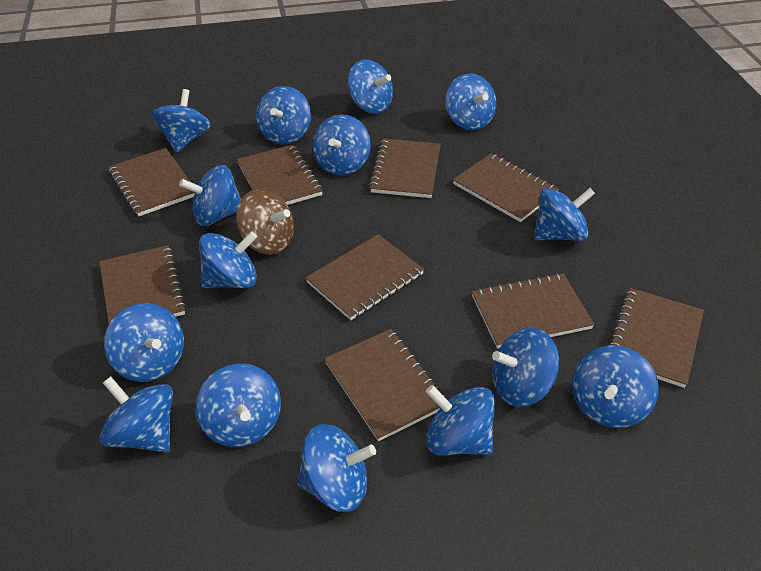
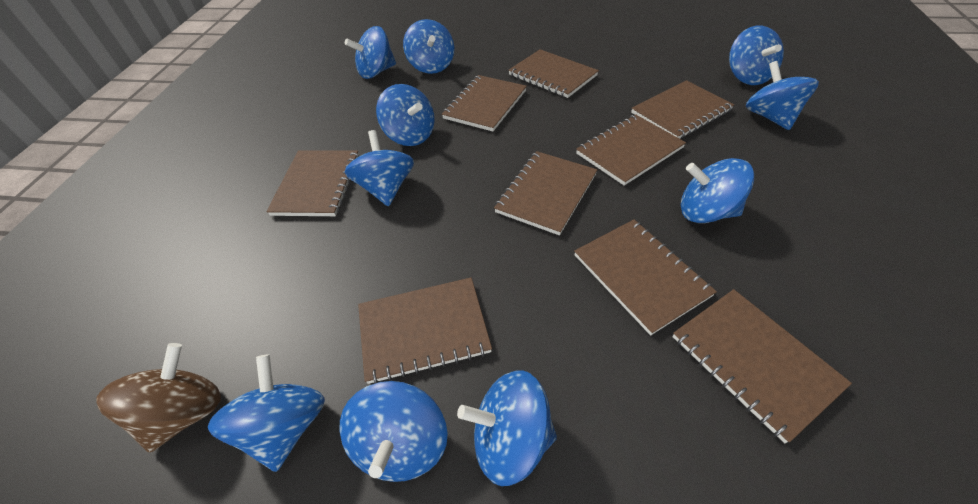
blue spinning top: [99,377,173,453] [104,303,184,382] [151,89,211,153] [179,165,241,226] [195,364,281,447] [199,231,257,288] [256,86,311,145] [297,424,376,512] [313,115,371,176] [348,60,393,114] [426,385,495,456] [446,73,496,130] [492,328,559,407] [534,188,595,241] [572,345,659,428] = 15 -> [208,354,325,472] [339,381,448,482] [345,26,396,79] [345,130,414,207] [376,84,435,146] [403,19,454,74] [457,370,557,486] [681,158,754,223] [729,26,784,85] [746,61,819,130] = 10

